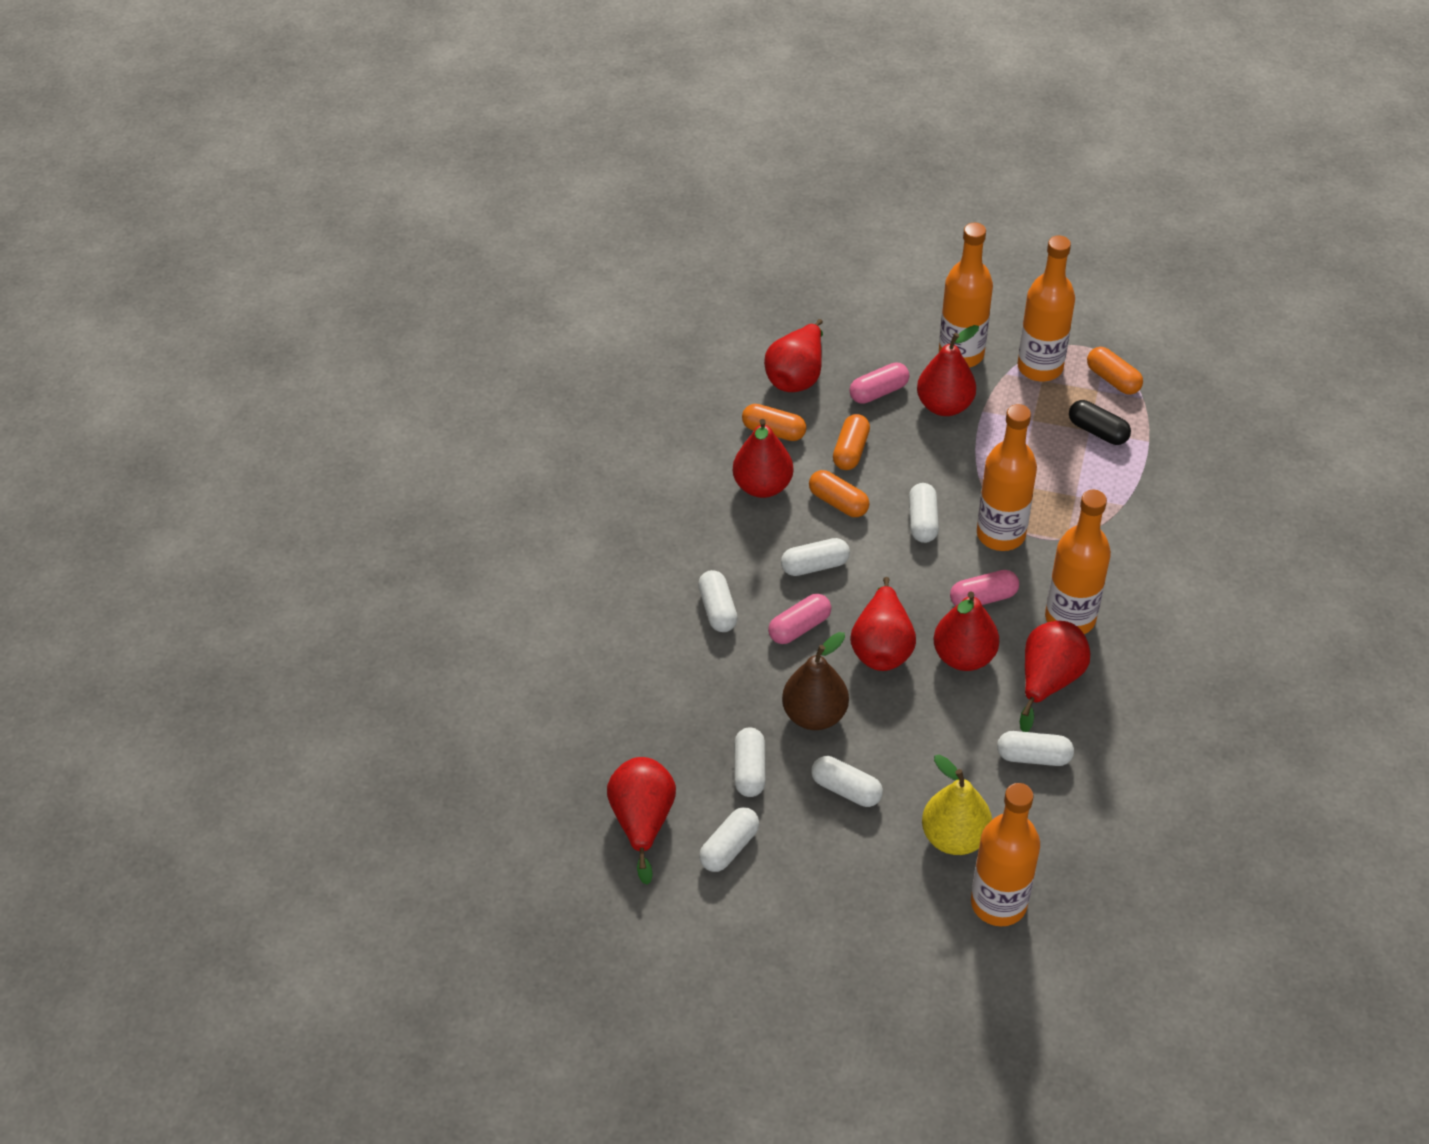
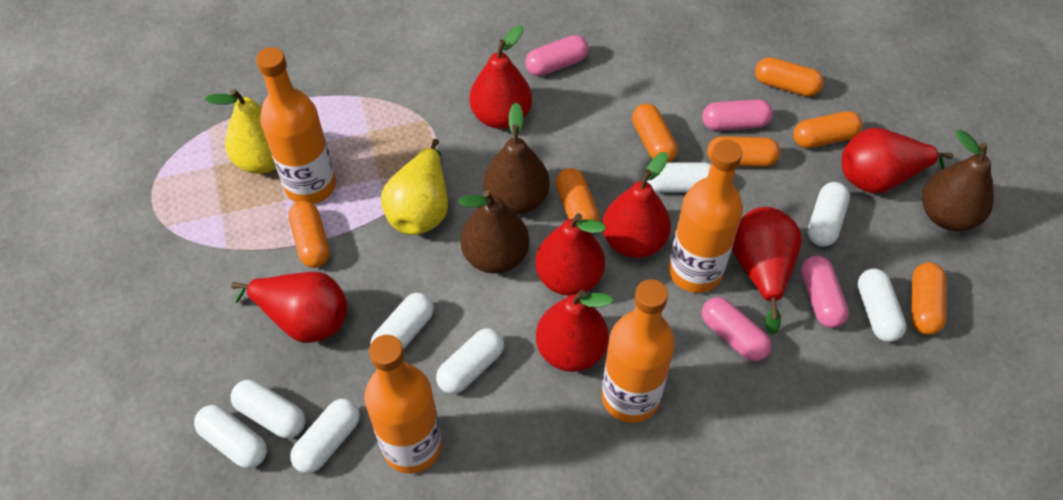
black capsule: [1069,400,1131,445] = 1 -> none = 0
brown pear: [782,632,849,730] = 1 -> [458,190,529,273] [483,103,550,214] [922,130,994,231] = 3
orange bottle: [939,223,993,368] [971,783,1040,926] [977,404,1037,551] [1018,236,1075,381] [1045,490,1111,634] = 5 -> [256,47,336,204] [364,335,442,474] [602,279,675,423] [669,140,743,293] = 4
orange capsule: [742,404,806,441] [809,470,869,517] [833,414,870,470] [1087,347,1143,395] = 4 -> [288,201,330,268] [555,168,600,221] [632,104,678,163] [707,136,780,167] [755,57,824,97] [793,111,862,149] [911,262,946,335] = 7
pink capsule: [768,594,831,644] [849,362,909,404] [950,570,1019,606] = 3 -> [525,35,589,76] [702,99,773,131] [702,297,771,362] [801,256,849,328] = 4
white capsule: [698,570,738,632] [699,808,760,872] [734,727,766,797] [781,538,850,576] [811,756,883,807] [909,483,939,543] [997,731,1074,766] = 7 -> [194,405,267,469] [231,380,306,438] [290,399,360,474] [370,293,434,350] [436,328,504,394] [647,162,711,193] [808,182,850,247] [857,269,906,342] = 8
yellow pear: [922,755,992,855] = 1 -> [205,89,276,174] [381,139,448,235] = 2

